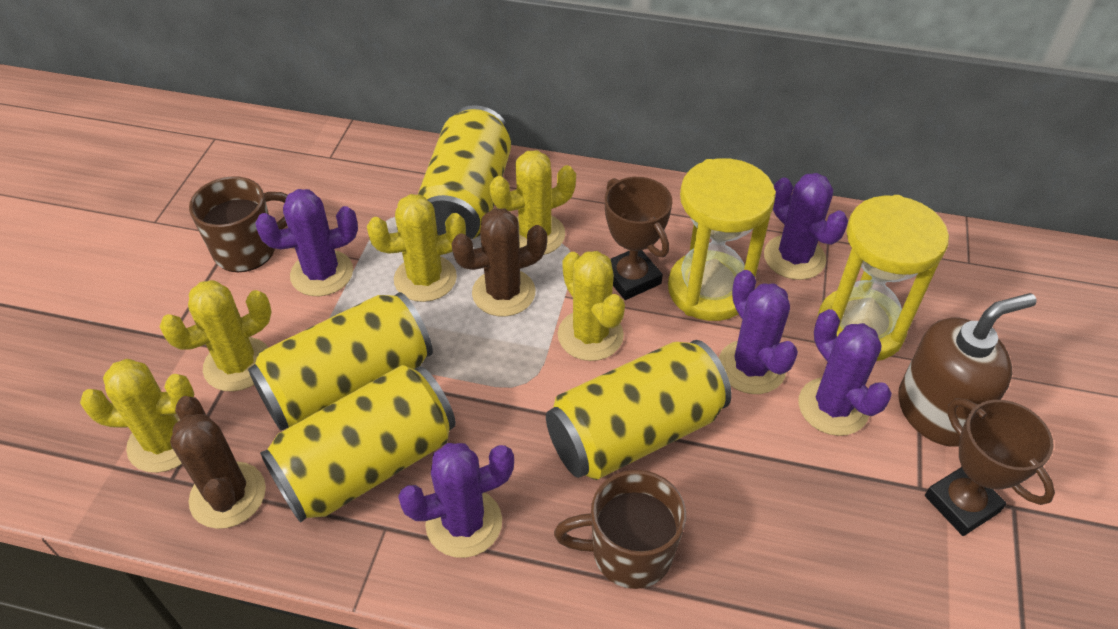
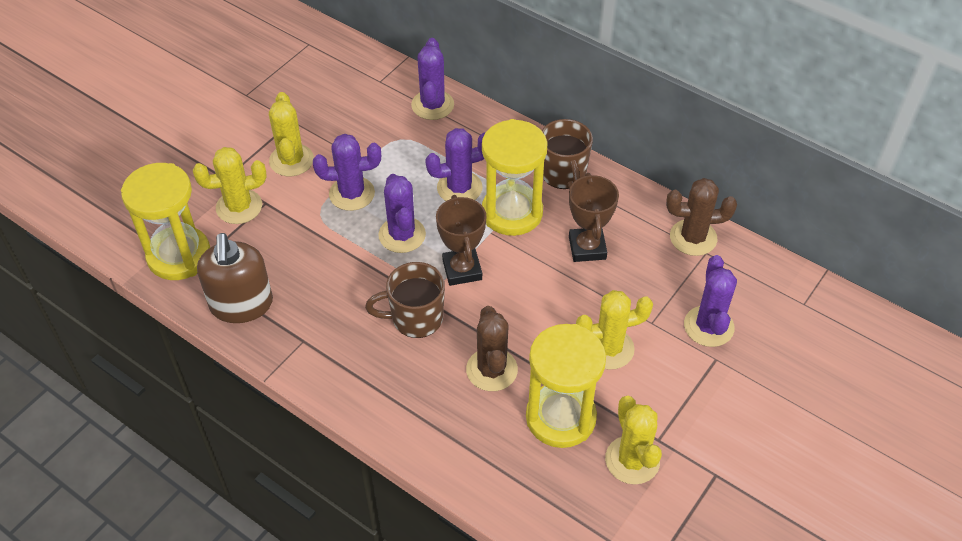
yellow cactus: [80,359,194,473] [159,280,272,392] [367,194,466,302] [490,150,576,255] [558,251,625,361] = 5 -> [193,147,267,224] [269,92,314,176] [576,290,653,370] [605,396,662,485] = 4
yellow can: [248,292,433,430] [260,365,456,522] [417,105,511,240] [546,340,731,480] = 4 -> none = 0
yellow hourglass: [668,158,776,321] [817,195,949,361] = 2 -> [121,163,210,280] [482,119,547,236] [526,324,606,448] = 3

